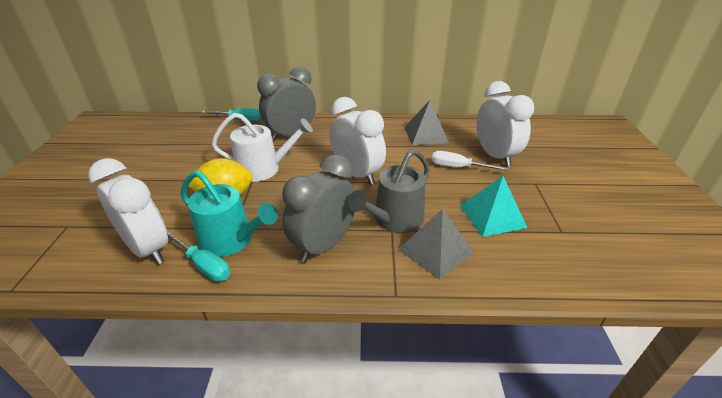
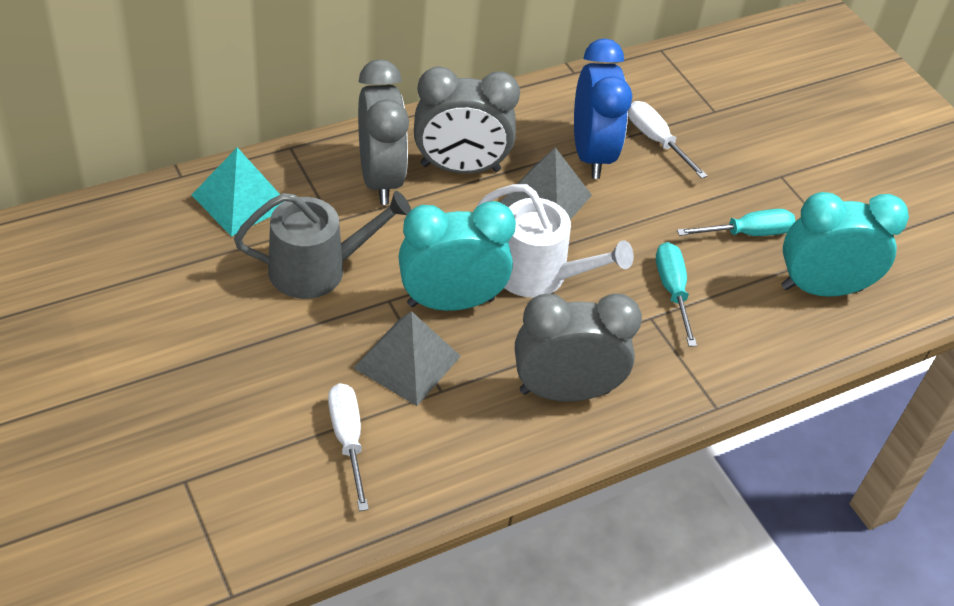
blue clock: none = 0 -> [574,38,632,179] = 1
grey clock: [257,67,316,141] [282,154,355,263] = 2 -> [358,59,409,205] [414,66,520,174] [515,294,642,402] = 3
turquoise clock: none = 0 -> [398,201,516,311] [781,192,909,297] = 2
turquoise watering can: [181,170,278,257] = 1 -> none = 0
white clock: [88,158,168,264] [330,97,386,185] [477,81,534,167] = 3 -> none = 0
white screwdriver: [432,151,508,171] = 1 -> [328,383,369,511] [628,101,707,179] = 2
yellow lemon: [188,158,253,195] = 1 -> none = 0

